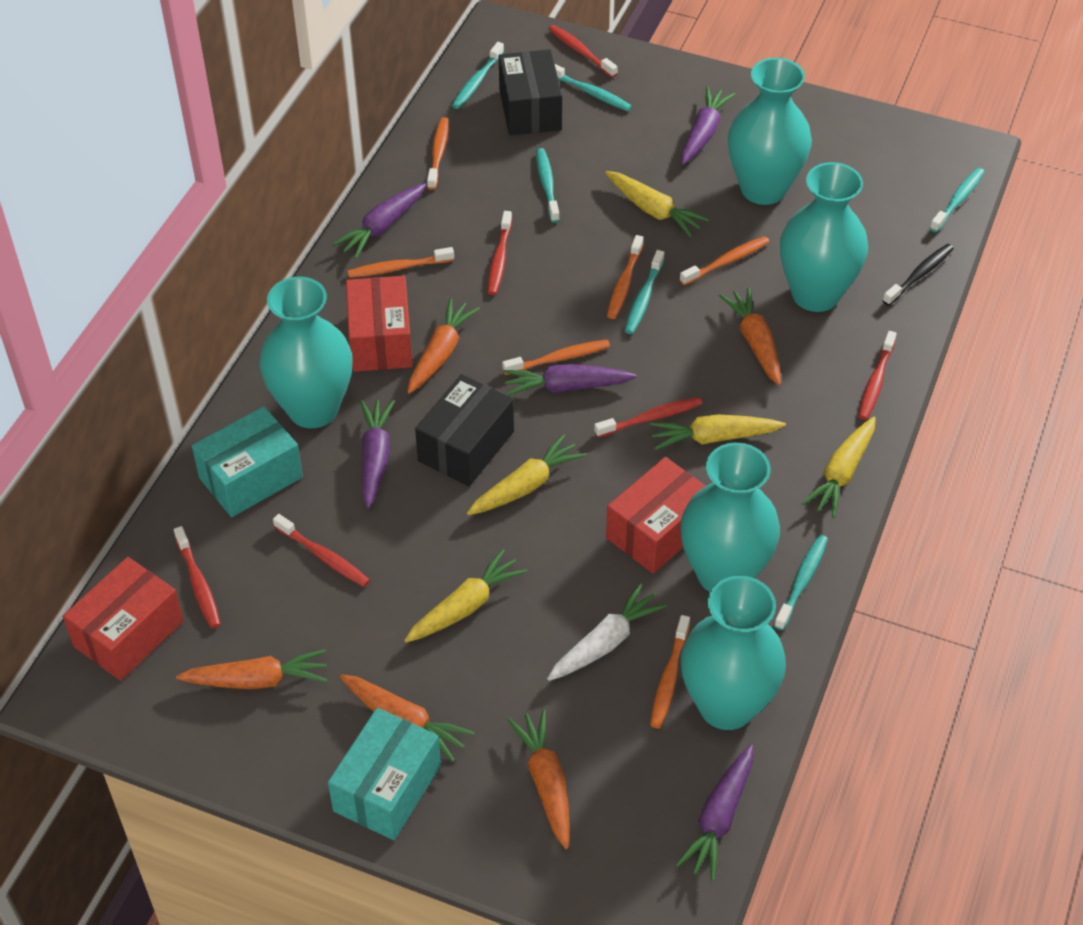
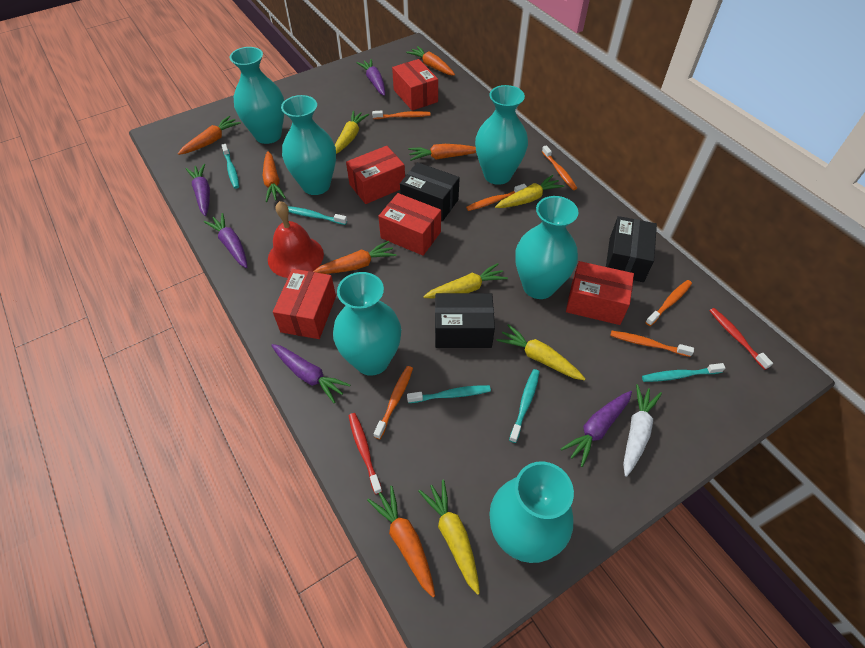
black box: [415,374,514,486] [499,49,562,136] = 2 -> [400,162,460,221] [435,293,495,348] [606,216,657,282] = 3
black toothbrush: [882,244,954,306] = 1 -> none = 0
orange carrot: [176,649,328,689] [340,674,475,762] [408,298,480,394] [508,709,570,849] [719,288,781,385] = 5 -> [178,116,241,155] [263,151,286,202] [313,241,396,274] [367,486,435,597] [406,46,455,76] [408,144,476,161] = 6
red bell: none = 0 -> [268,201,324,278] = 1
red box: [63,557,184,681] [346,276,413,372] [606,457,706,574] = 3 -> [273,269,336,339] [346,146,405,204] [378,193,441,255] [392,59,438,111] [566,261,634,325] = 5
red toothbrush: [174,526,221,628] [273,514,370,587] [488,211,512,295] [549,25,618,78] [594,397,702,438] [858,331,897,420] = 6 -> [348,413,382,494] [710,308,773,370] = 2
turquoise box: [192,406,303,517] [328,708,441,840] = 2 -> none = 0
turquoise toothbrush: [452,42,504,109] [536,148,560,223] [555,64,632,111] [625,250,664,334] [774,535,828,630] [930,168,984,232] = 6 -> [222,144,239,189] [288,206,347,225] [407,385,491,403] [509,369,540,443] [642,363,725,382] = 5
turquoise vase: [260,277,353,428] [680,443,780,592] [681,576,786,730] [728,58,812,205] [780,162,868,312] = 5 -> [230,47,284,144] [281,95,336,195] [333,272,401,376] [475,85,528,185] [489,461,574,563] [515,196,578,299] = 6

